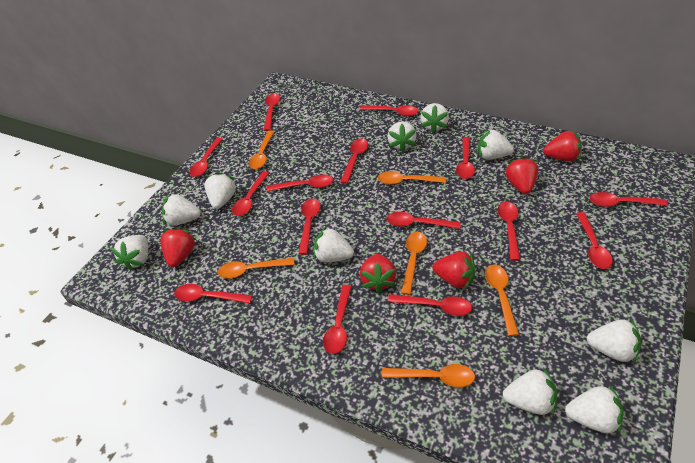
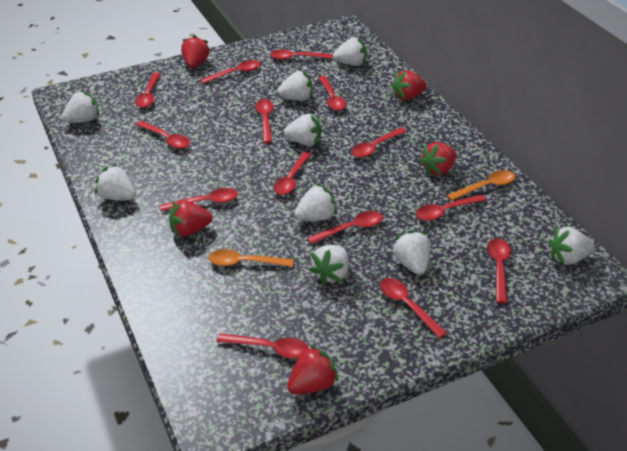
orange spoon: [218,258,295,279] [249,130,274,169] [378,171,446,185] [382,364,475,387] [401,232,427,295] [485,265,519,336] = 6 -> [209,249,293,267] [447,170,515,201] = 2
red spoon: [174,284,252,304] [189,138,223,177] [232,172,269,216] [263,93,281,131] [267,175,333,192] [299,198,321,255] [323,285,352,354] [340,138,368,184] [360,105,418,116] [387,212,461,229] [388,294,472,316] [456,137,475,179] [498,202,520,261] [576,212,613,269] [590,192,668,207] = 15 -> [135,73,160,108] [135,121,190,149] [160,188,237,211] [200,60,260,84] [216,333,308,359] [255,99,273,143] [270,49,332,60] [273,152,311,195] [307,211,382,244] [318,76,346,111] [351,127,407,158] [379,278,447,338] [416,195,486,221] [487,238,510,303] = 14
white strawberry: [111,235,148,271] [162,194,201,226] [205,172,237,209] [314,226,354,262] [387,121,416,152] [420,103,449,134] [478,129,514,160] [503,367,557,415] [565,384,623,434] [587,319,641,364] = 10 -> [62,91,99,123] [95,164,136,200] [278,71,313,101] [284,114,321,146] [295,184,337,221] [309,245,349,284] [333,37,366,66] [391,230,431,275] [549,226,594,265] = 9

